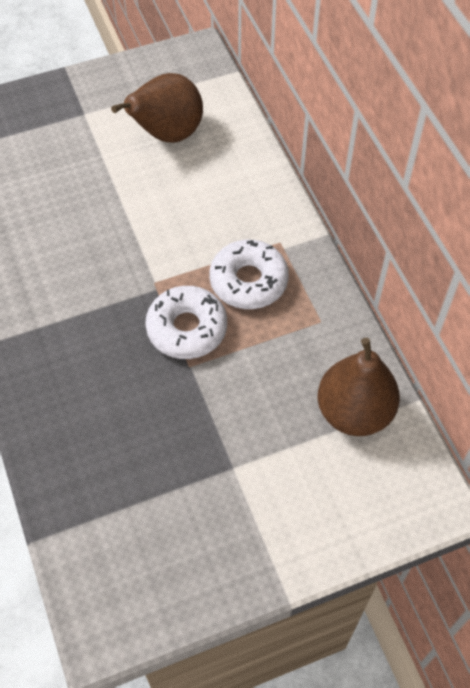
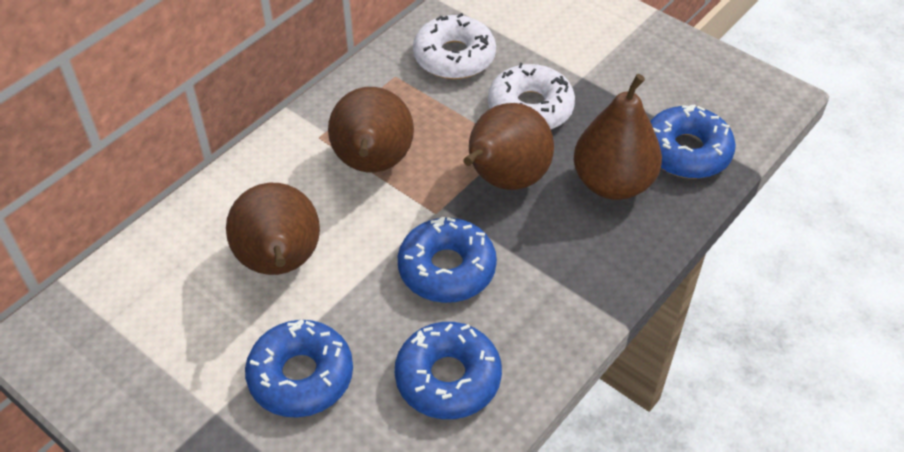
blue donut: none = 0 -> [245,320,353,418] [395,322,502,419] [398,217,497,303] [650,104,736,179] = 4
brown pear: [111,73,203,143] [318,338,400,436] = 2 -> [226,183,320,275] [328,87,414,172] [463,103,554,190] [573,74,662,200] = 4

